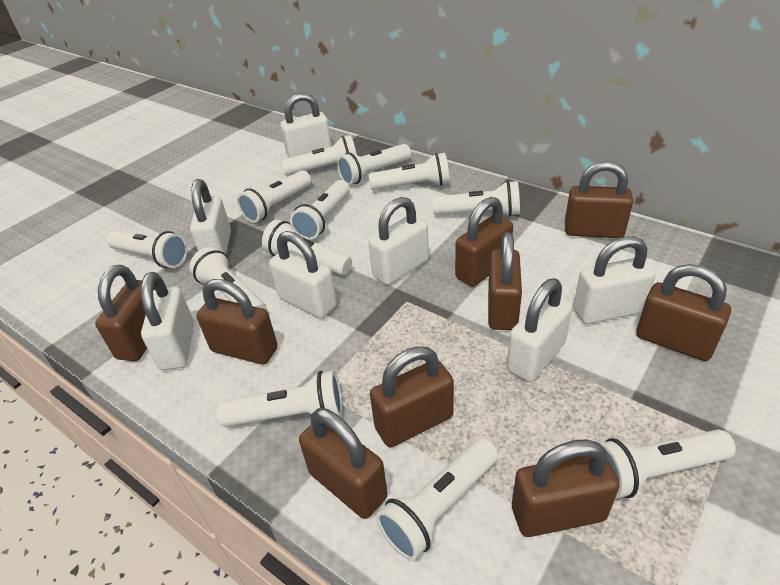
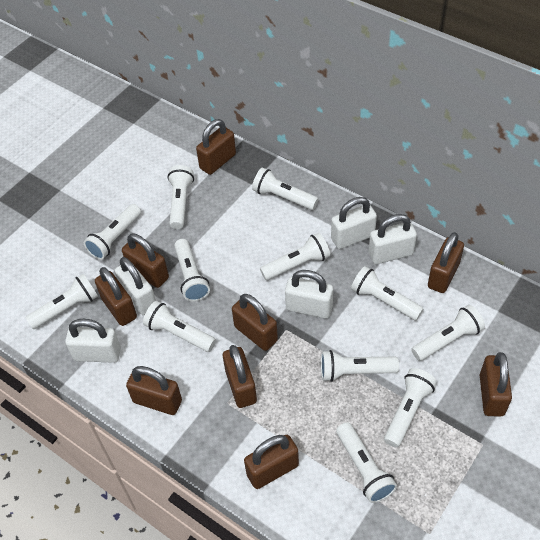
white padlock: [141,272,194,370] [190,179,231,254] [269,231,337,318] [280,93,332,158] [369,197,429,285] [507,278,573,382] [573,236,656,324] = 7 -> [65,319,121,363] [114,257,156,315] [285,270,333,319] [331,197,377,249] [369,214,417,264] = 5

